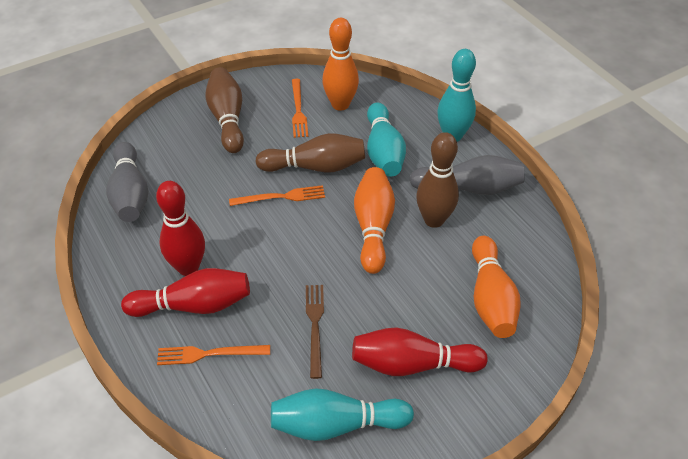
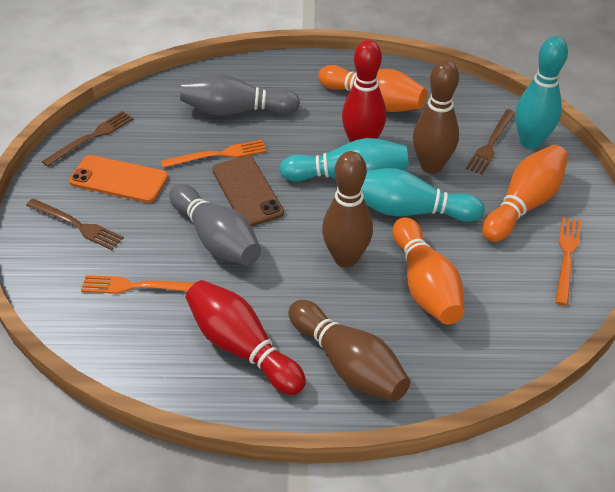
brown fork: [306,285,324,379] = 1 -> [26,199,124,250] [42,111,133,166] [466,109,515,175] = 3
brown phone: none = 0 -> [212,156,284,227] = 1
orange phone: none = 0 -> [69,155,168,203] = 1
red bowling pin: [121,268,250,317] [156,181,205,276] [352,327,488,376] = 3 -> [186,280,306,395] [342,40,386,142] = 2

